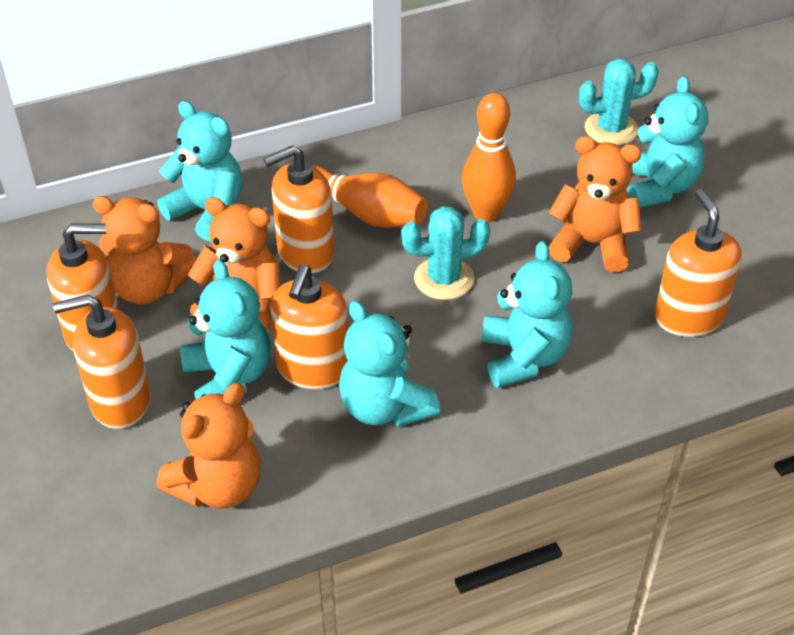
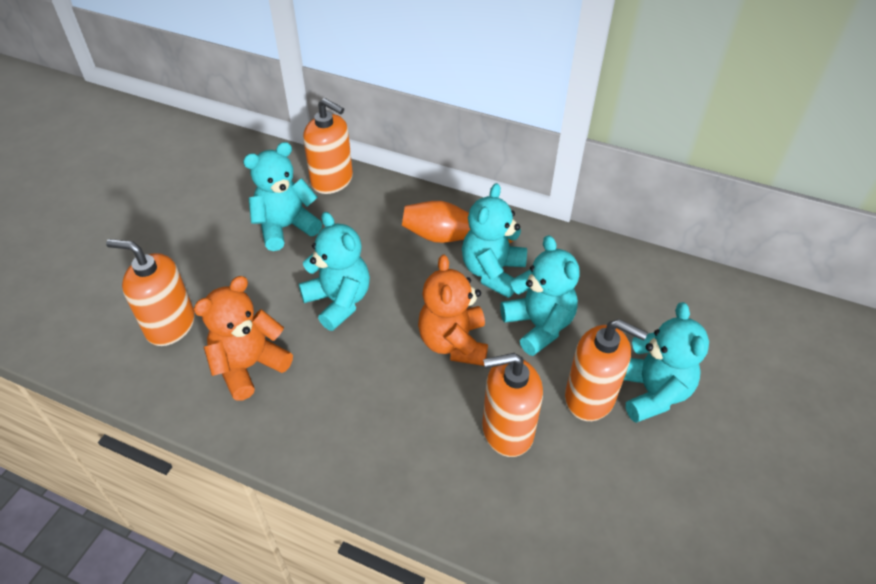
orange bowling pin: [312,165,428,228] [462,93,516,222] = 2 -> [402,201,513,243] = 1
orange soap dispenser: [47,223,119,352] [53,294,151,429] [263,145,334,273] [270,265,348,389] [655,189,742,337] = 5 -> [106,239,195,346] [303,98,353,194] [482,353,543,457] [565,319,648,421] = 4
orange teddy bear: [93,196,196,304] [156,383,261,509] [188,197,280,333] [548,136,642,272] = 4 -> [193,276,293,401] [418,255,488,366] = 2
turquoise cactus: [401,206,490,300] [579,59,659,145] = 2 -> none = 0

